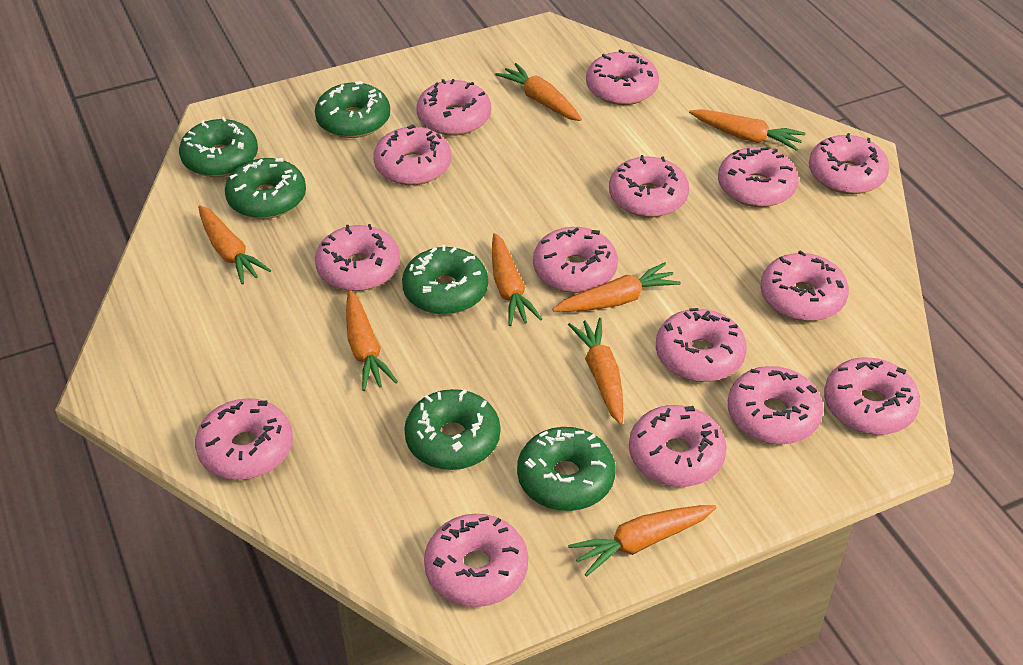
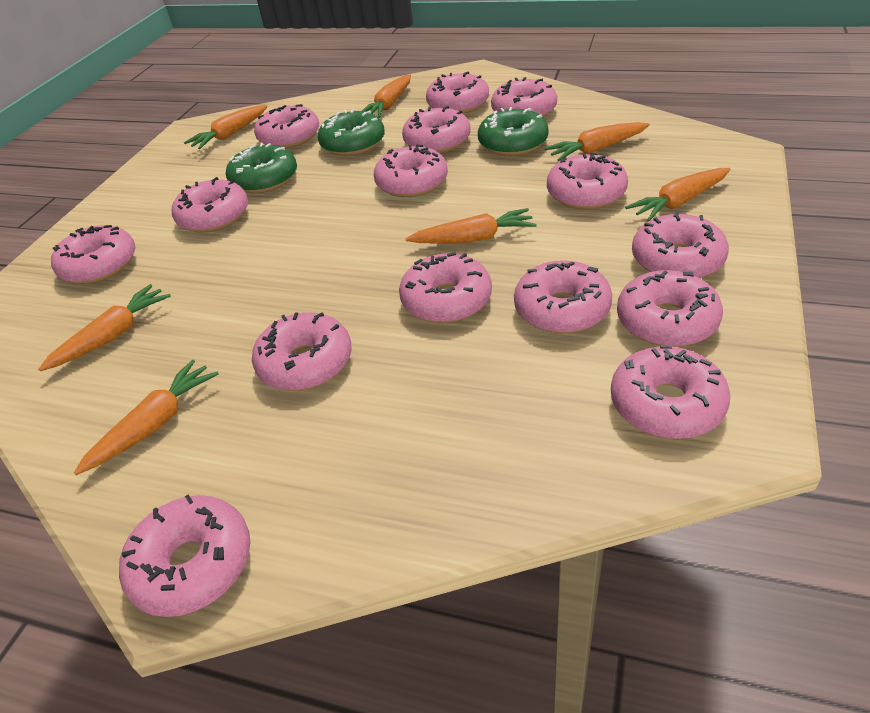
green donut: [179,117,258,177] [225,158,306,219] [315,81,390,138] [402,245,488,315] [404,389,500,470] [517,427,615,511] = 6 -> [226,143,297,193] [318,109,385,156] [478,107,548,156] = 3
orange carrot: [198,205,271,284] [346,290,398,391] [492,233,542,326] [495,63,582,121] [552,262,681,312] [568,318,624,424] [568,505,717,577] [689,109,806,151] = 8 -> [39,284,171,371] [74,360,219,475] [184,105,268,149] [362,75,411,118] [405,208,537,244] [544,122,650,161] [625,168,731,222] = 7

